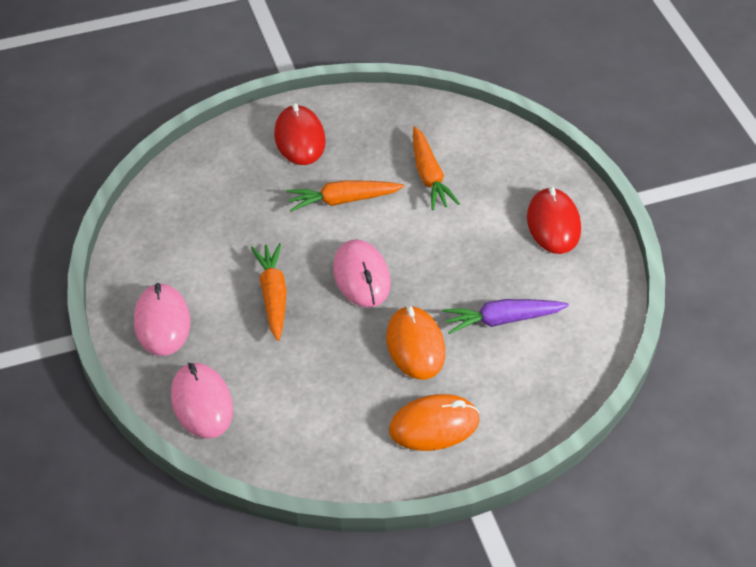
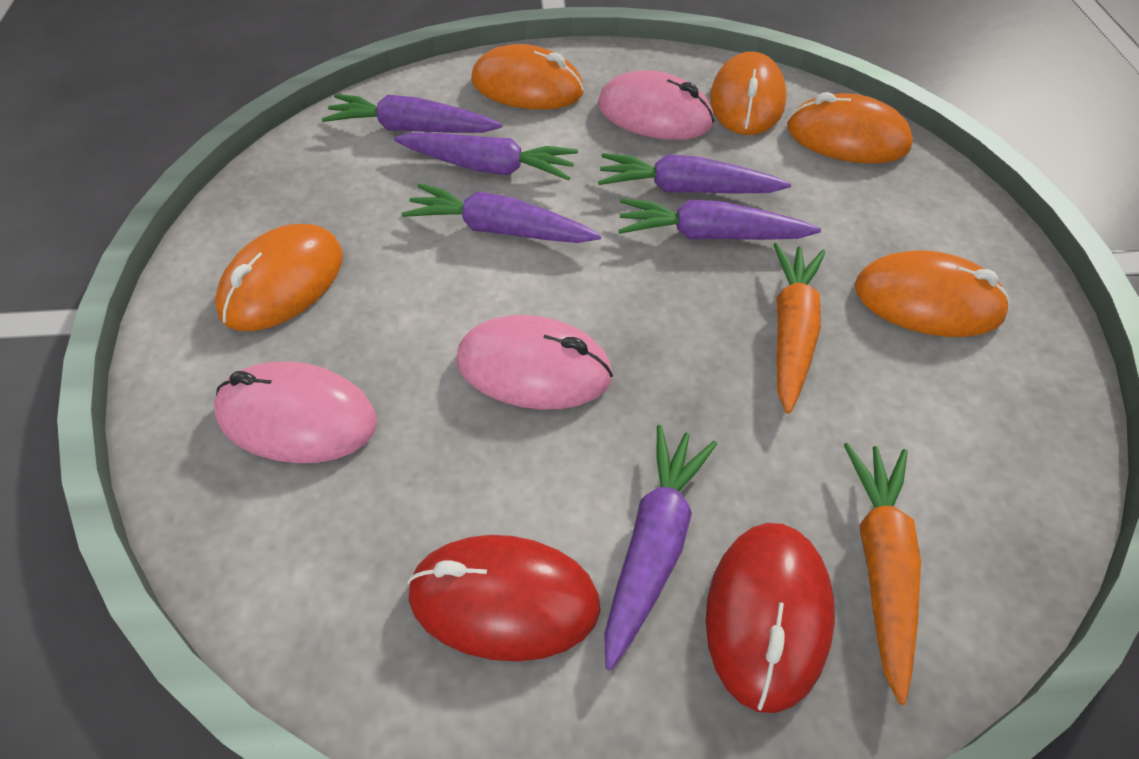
orange carrot: [251,243,287,341] [286,180,404,212] [413,126,460,210] = 3 -> [773,243,826,414] [844,443,921,705] = 2
orange mouse: [386,306,445,380] [389,394,480,451] = 2 -> [215,224,343,331] [471,44,584,110] [710,52,787,135] [787,92,913,164] [854,250,1010,337] = 5
purple carrot: [442,299,569,334] = 1 -> [322,94,502,133] [394,132,578,181] [401,184,601,243] [598,153,791,194] [604,425,717,670] [618,198,821,240] = 6

